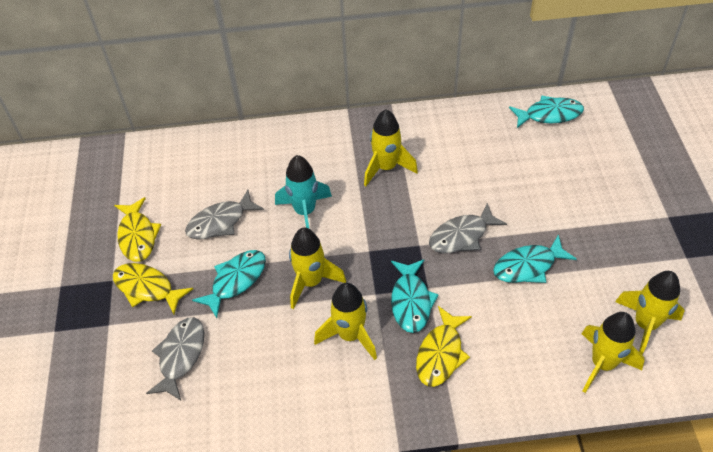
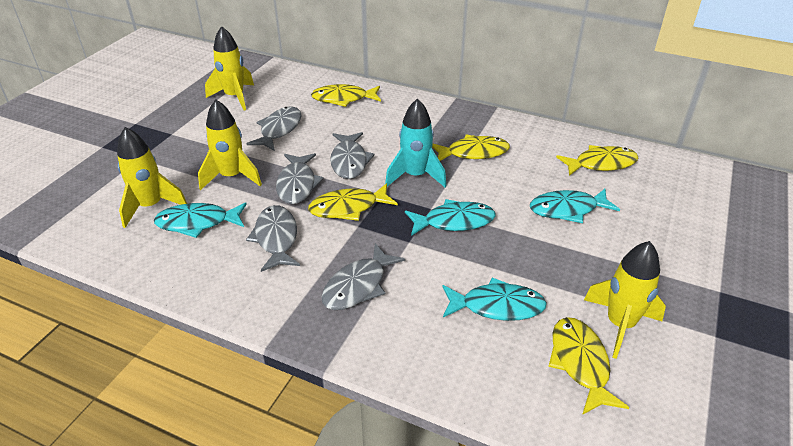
grey fish: [146,317,204,400] [185,190,264,240] [429,203,507,253] = 3 -> [246,205,300,272] [247,107,301,151] [276,153,324,204] [321,243,405,310] [330,132,374,179] = 5
yellow fish: [113,263,193,314] [114,197,161,262] [416,306,472,387] = 3 -> [308,183,398,221] [311,84,381,107] [432,134,510,161] [548,317,629,415] [556,145,638,176] = 5
yellow rocket: [289,228,346,309] [314,283,377,360] [364,109,418,186] [581,312,645,393] [615,271,685,354] = 5 -> [117,127,187,228] [198,99,262,190] [205,26,254,110] [584,241,666,359] = 4

